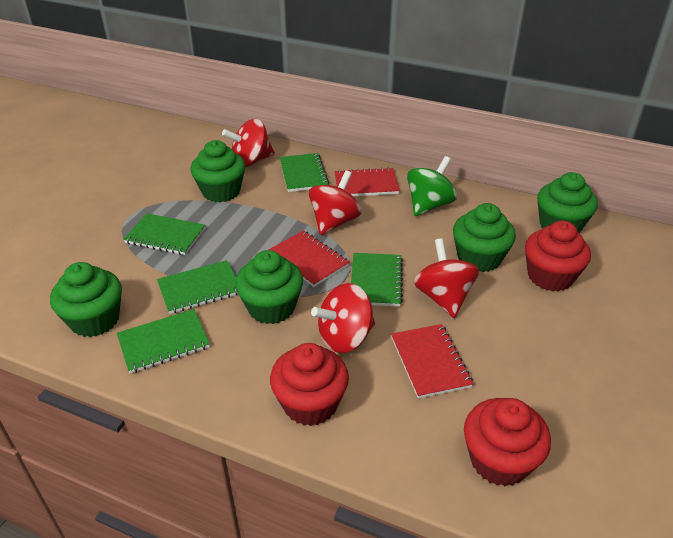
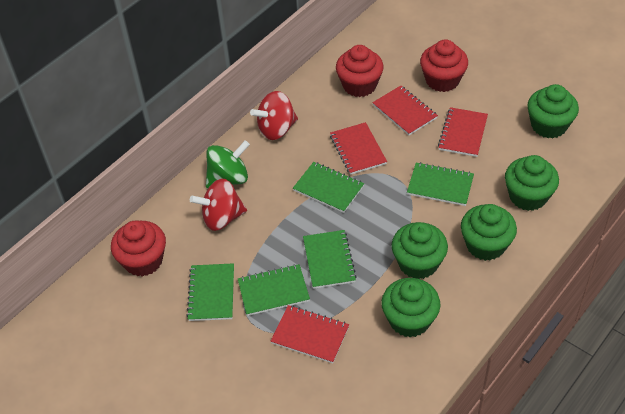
red notebook: [269,230,350,287] [334,167,400,196] [391,324,473,399] = 3 -> [271,305,349,363] [330,122,387,175] [372,86,438,135] [438,107,488,157] = 4
red spinning top: [222,119,275,167] [309,170,362,235] [311,283,375,353] [414,238,479,318] = 4 -> [190,179,247,231] [250,91,298,140] = 2

